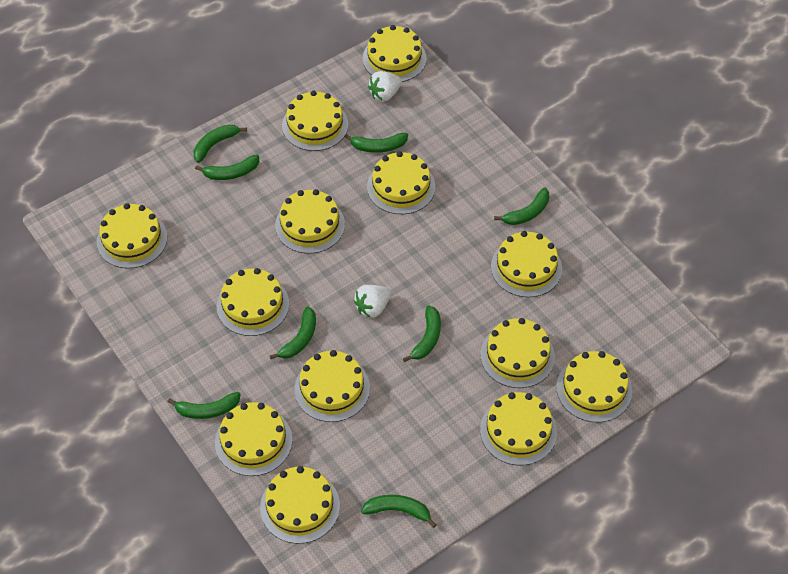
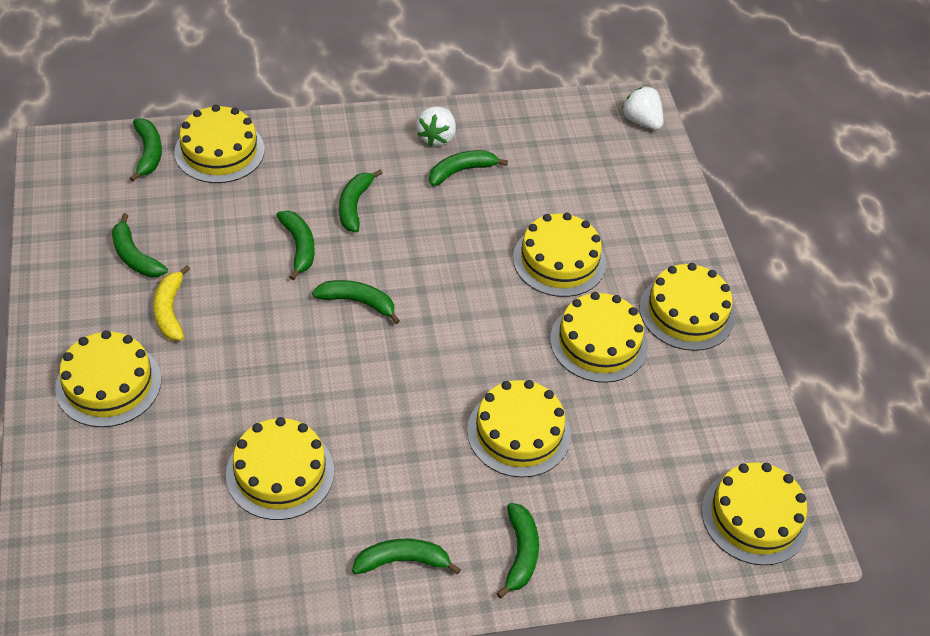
yellow banana: none = 0 -> [153,265,190,341] = 1
yellow cake: [97,203,167,268] [215,402,292,476] [217,268,289,336] [260,466,340,544] [275,189,345,253] [282,91,348,151] [294,350,370,422] [363,25,426,82] [367,151,435,214] [480,318,555,388] [480,392,557,465] [491,231,562,297] [556,351,632,422] = 13 -> [55,330,161,427] [174,105,265,183] [226,417,334,520] [467,380,571,478] [513,213,606,297] [550,292,648,383] [640,263,735,351] [702,462,809,565] = 8

